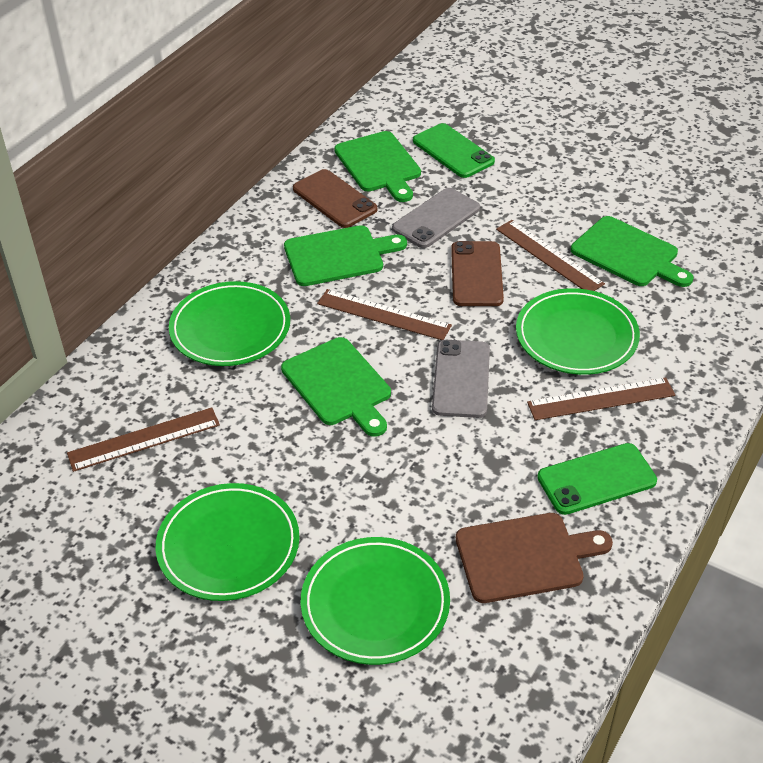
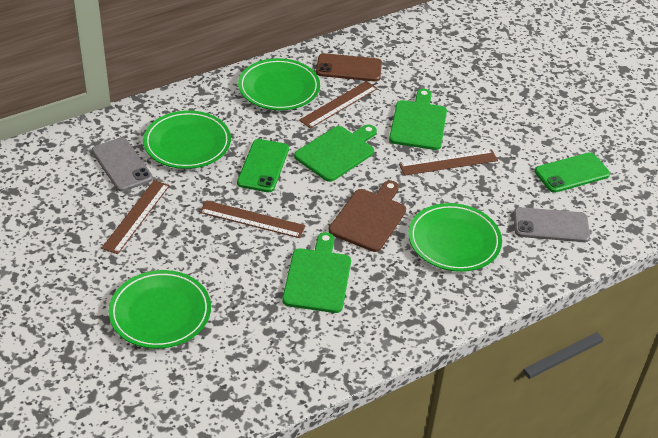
brown phone: [293,169,377,228] [451,241,504,306] = 2 -> [316,53,382,81] = 1
green cutting board: [281,337,391,437] [284,225,407,286] [334,131,421,202] [571,216,693,287] = 4 -> [282,232,351,313] [294,124,377,182] [389,89,447,150] = 3

